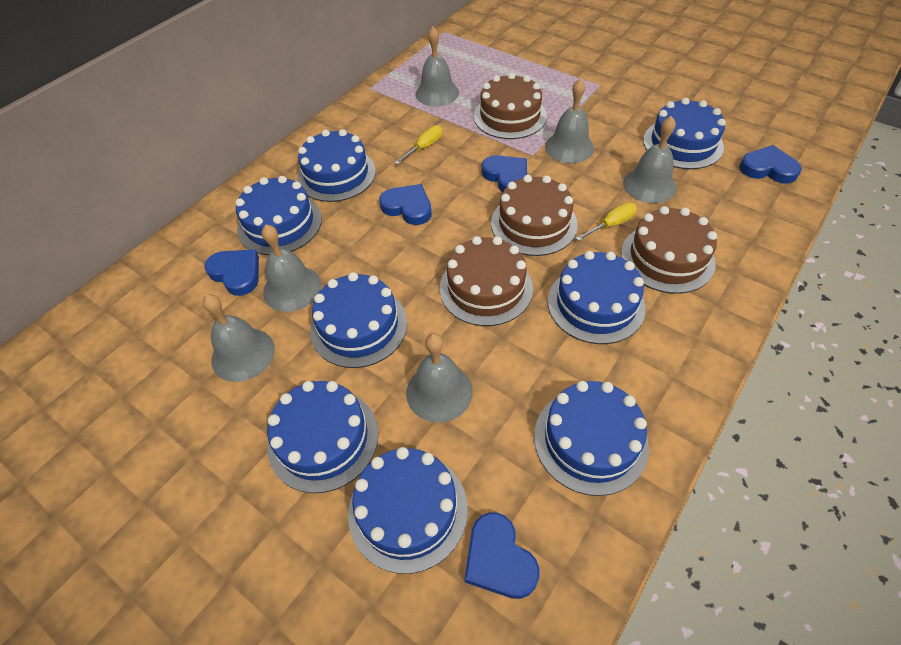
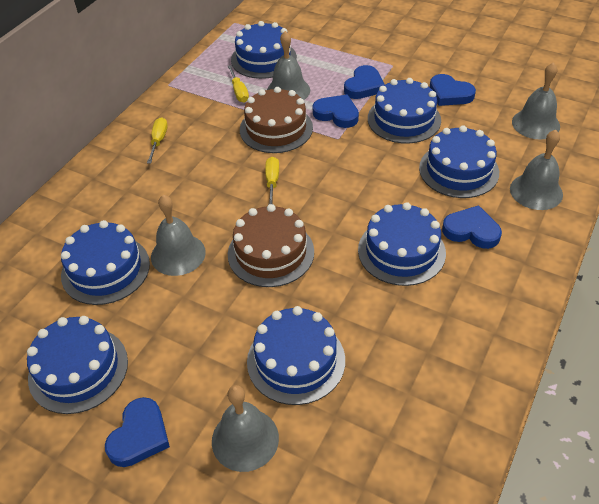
blue cake: [235,176,322,255] [267,381,378,493] [297,129,376,202] [310,272,407,368] [348,447,468,574] [534,381,649,496] [548,251,646,344] [643,98,726,169] = 8 -> [27,316,128,414] [61,220,150,305] [231,21,297,79] [247,306,345,405] [358,202,446,286] [368,78,441,144] [419,125,499,198] = 7
brown cake: [440,236,533,326] [474,73,547,139] [491,175,578,256] [621,206,717,294] = 4 -> [228,204,314,287] [240,87,313,153] = 2
grey bell: [203,294,275,382] [262,225,321,312] [406,333,473,422] [415,27,459,106] [545,79,594,163] [623,116,676,203] = 6 -> [151,195,206,276] [212,385,279,472] [267,31,310,100] [510,130,563,210] [512,62,560,140] = 5
yellow screwdriver: [395,125,442,165] [575,202,637,241] = 2 -> [147,117,168,164] [228,65,249,102] [265,157,279,205] = 3

